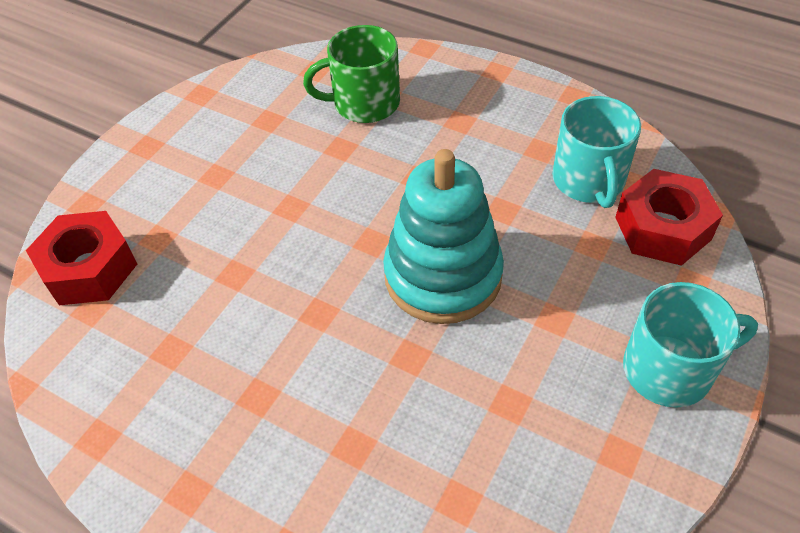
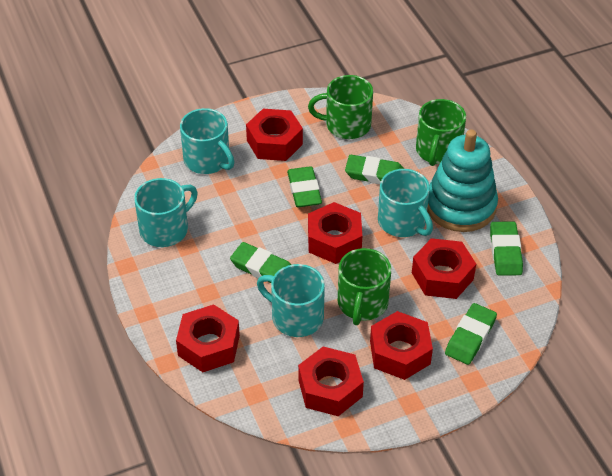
green eraser: none = 0 -> [230,242,291,283] [287,166,322,207] [345,155,404,184] [445,303,497,365] [490,222,523,276] = 5
green mug: [303,25,400,123] = 1 -> [308,75,373,139] [338,248,391,325] [416,99,466,166] = 3
red nut: [26,211,137,305] [615,169,723,266] = 2 -> [176,304,240,372] [246,109,303,161] [298,346,364,416] [308,202,362,264] [370,311,433,380] [412,238,476,299] = 6
turquoise mug: [552,96,641,208] [623,282,758,408] = 2 -> [134,178,198,247] [180,108,235,174] [257,264,325,337] [378,169,433,237] = 4

